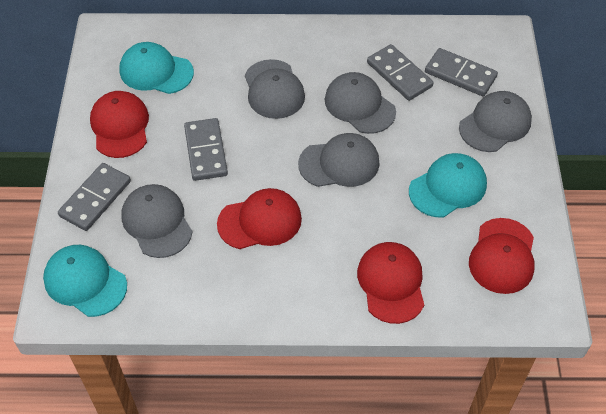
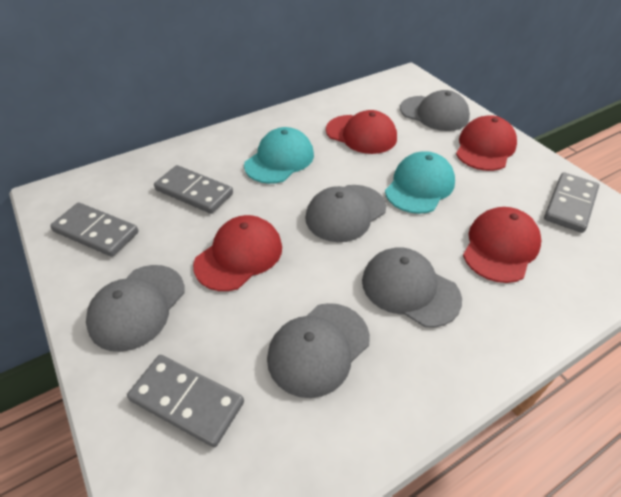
turquoise cap: [43,245,127,317] [119,42,194,94] [409,153,487,217] = 3 -> [244,127,314,184] [385,151,455,214] = 2

